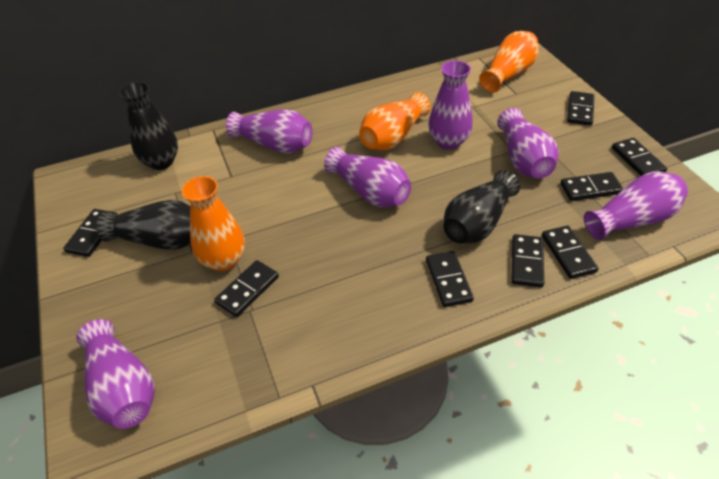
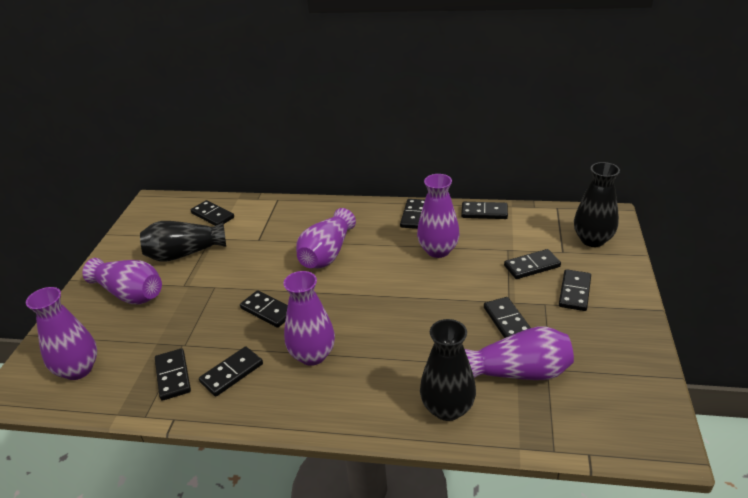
black domino: [63,209,118,257] [214,260,279,317] [426,251,474,307] [512,234,544,287] [542,226,598,279] [560,172,624,201] [567,91,594,126] [612,138,667,176] = 8 -> [155,348,191,401] [191,200,234,226] [199,346,263,397] [240,290,288,328] [400,199,425,229] [461,202,508,219] [484,297,531,338] [504,249,561,279] [559,269,591,311] = 9
orange vase: [182,176,245,271] [359,92,431,150] [479,31,539,93] = 3 -> none = 0

